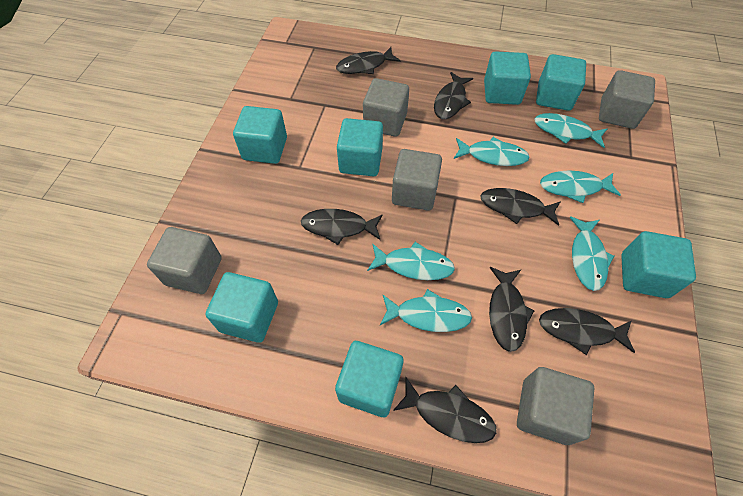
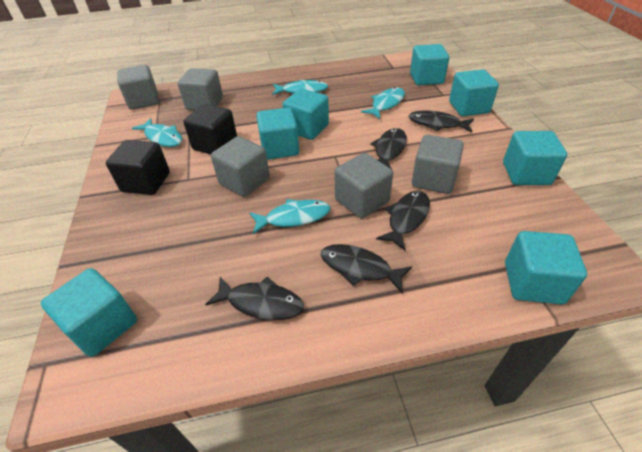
black cube: none = 0 -> [106,140,170,195] [183,104,237,155] = 2
black fish: [301,209,383,245] [336,47,401,74] [393,378,497,443] [434,72,473,119] [480,188,561,226] [489,267,535,352] [539,308,635,355] = 7 -> [205,277,304,320] [321,244,412,294] [370,128,407,169] [376,191,430,250] [408,110,474,132] = 5
turquoise fish: [367,242,455,280] [380,289,472,332] [454,137,530,166] [534,113,608,148] [540,171,621,203] [569,216,614,291] = 6 -> [132,118,182,147] [249,199,330,234] [272,80,328,95] [361,87,405,119] = 4

